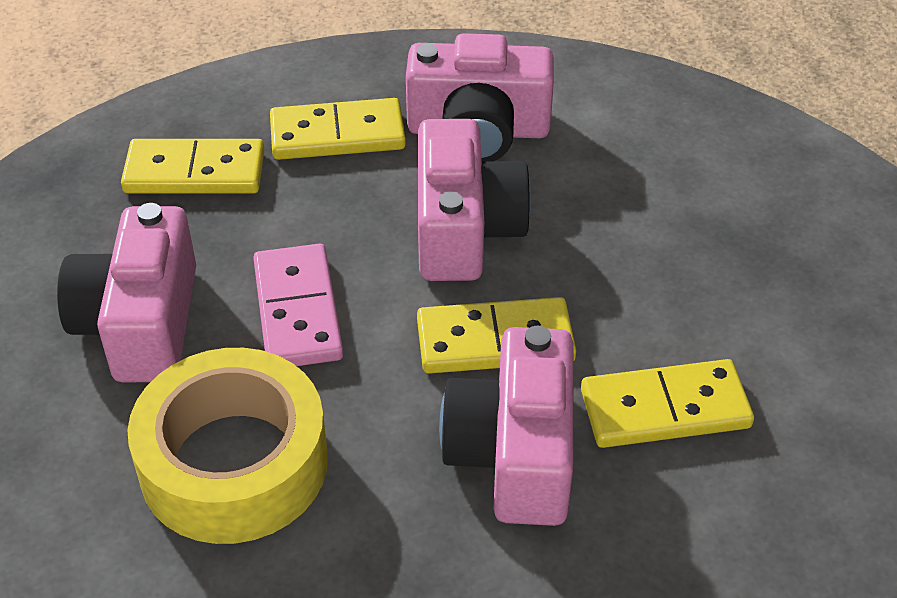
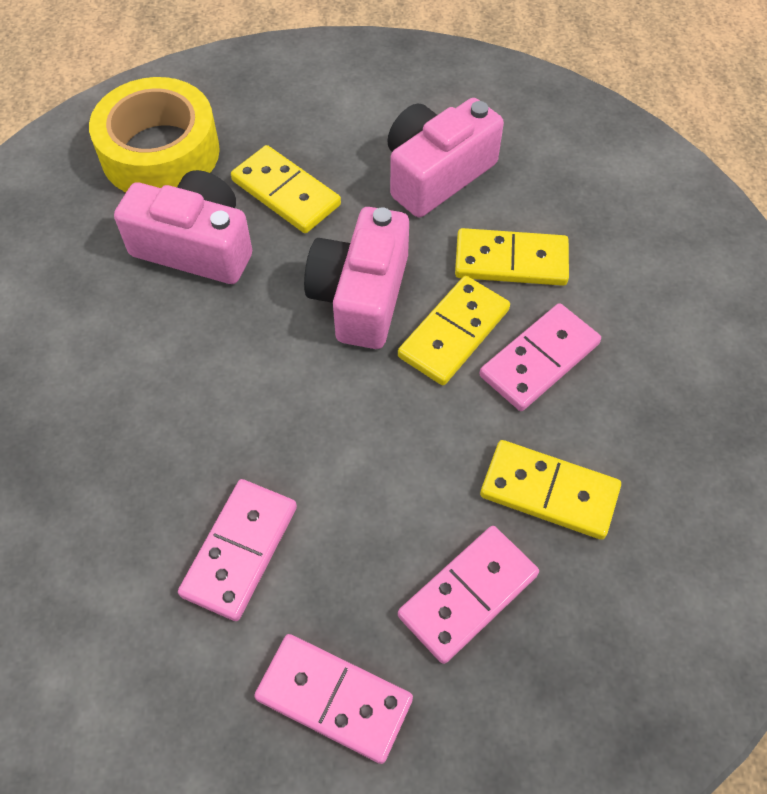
pink camera: [57,203,196,382] [406,33,554,162] [418,119,532,281] [439,326,573,526] = 4 -> [114,170,252,284] [304,207,409,349] [387,98,504,217] = 3
pink domino: [253,244,343,366] = 1 -> [178,479,297,621] [254,634,413,764] [398,526,539,664] [479,303,601,411] = 4

